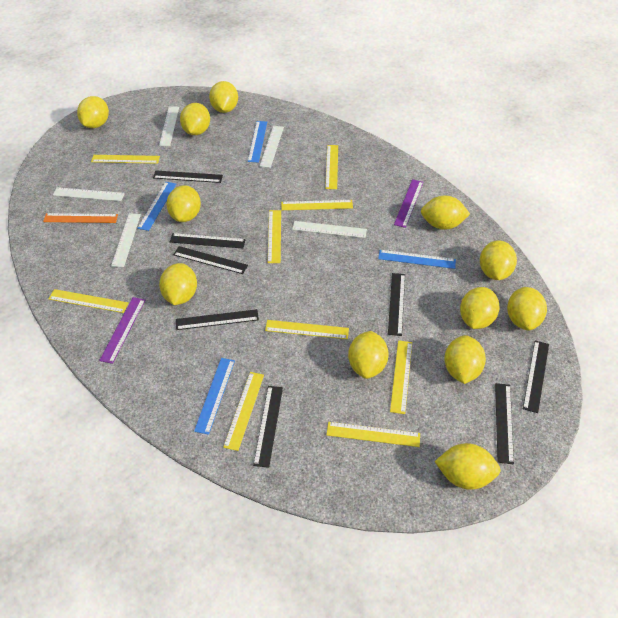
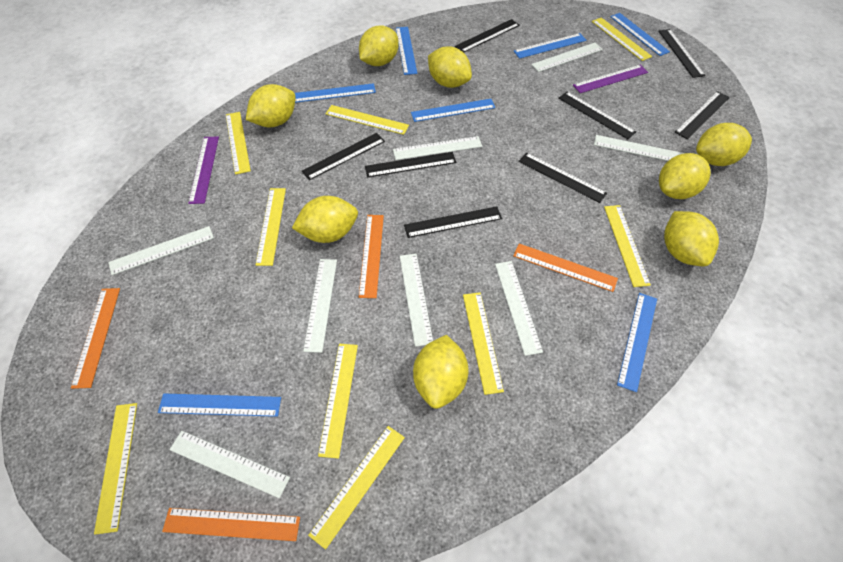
blue ruler: [137,182,176,231] [194,358,235,435] [248,121,267,163] [378,250,456,269] = 4 -> [158,394,281,417] [295,83,376,103] [396,27,417,75] [411,99,495,122] [514,33,586,59] [610,13,670,56] [617,293,657,392] = 7
orange ruler: [43,213,118,223] = 1 -> [71,288,120,389] [162,508,300,541] [359,215,384,298] [513,243,618,292] = 4
white ruler: [53,187,125,201] [111,213,141,267] [159,107,179,146] [260,126,284,168] [292,221,367,238] = 5 -> [108,226,214,275] [169,431,290,498] [303,259,337,353] [393,136,482,160] [400,254,433,347] [495,261,543,356] [531,43,603,72] [594,135,684,161] = 8
yellow lemon: [77,96,109,128] [159,263,197,305] [166,185,201,222] [180,103,210,135] [209,81,238,113] [348,331,389,379] [421,196,470,230] [434,443,501,490] [444,335,486,384] [460,287,500,329] [480,240,517,280] [507,287,547,330] = 12 -> [246,84,296,127] [292,196,358,243] [359,26,399,66] [413,335,469,409] [428,46,472,88] [659,153,711,199] [664,211,719,266] [696,123,752,166] = 8

